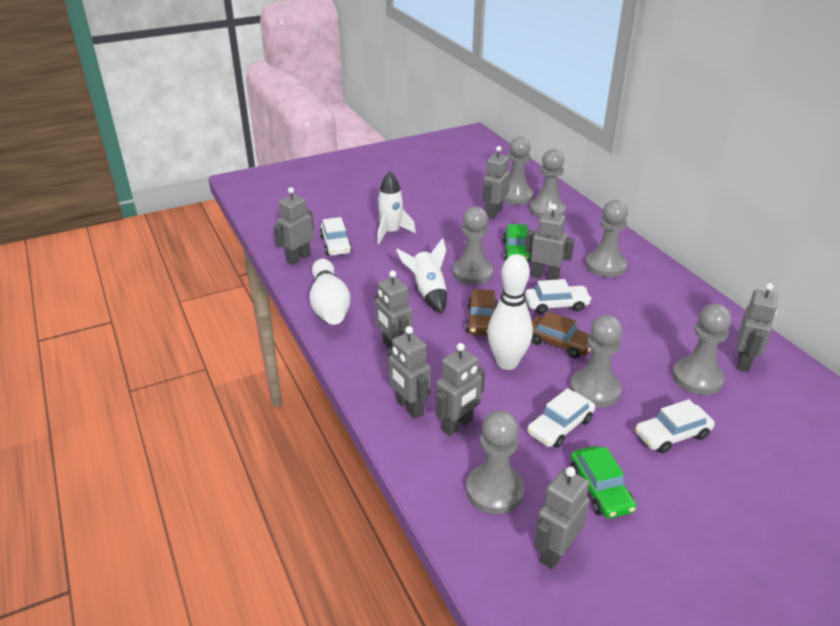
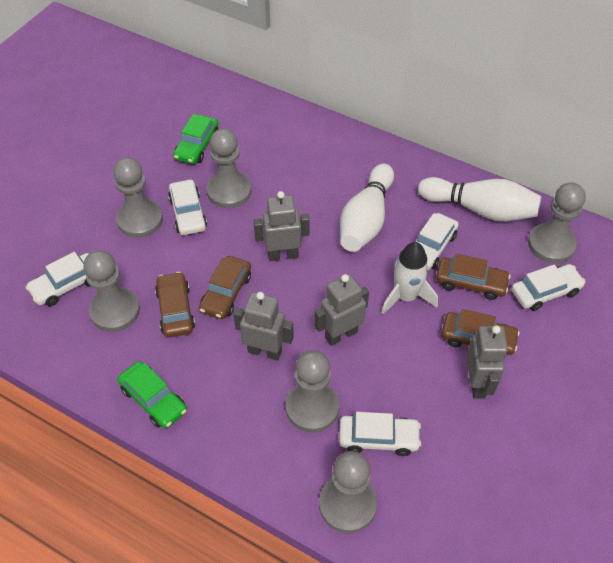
brown car: [466,289,498,336] [531,311,591,358] = 2 -> [155,272,195,338] [199,256,251,319] [436,253,510,300] [442,309,520,355] = 4
grey pawn: [453,206,493,285] [466,410,524,514] [503,136,533,205] [530,149,566,218] [570,315,623,407] [586,200,628,277] [673,304,731,395] = 7 -> [84,250,140,332] [113,157,163,238] [207,128,251,208] [286,350,339,433] [319,451,377,533] [528,182,586,263] = 6
grey robot: [274,187,314,265] [375,270,412,348] [387,326,431,419] [436,343,485,436] [482,146,510,219] [525,204,575,280] [534,467,590,569] [737,283,778,372] = 8 -> [234,292,294,361] [254,191,310,261] [314,274,369,346] [467,325,508,399] = 4
white car: [320,217,352,256] [525,279,592,314] [527,388,595,448] [635,399,715,453] = 4 -> [26,252,90,306] [168,180,207,235] [339,412,421,456] [416,213,459,270] [511,264,585,311] = 5
white rocket: [377,171,416,244] [396,238,447,313] = 2 -> [382,242,438,315] = 1

